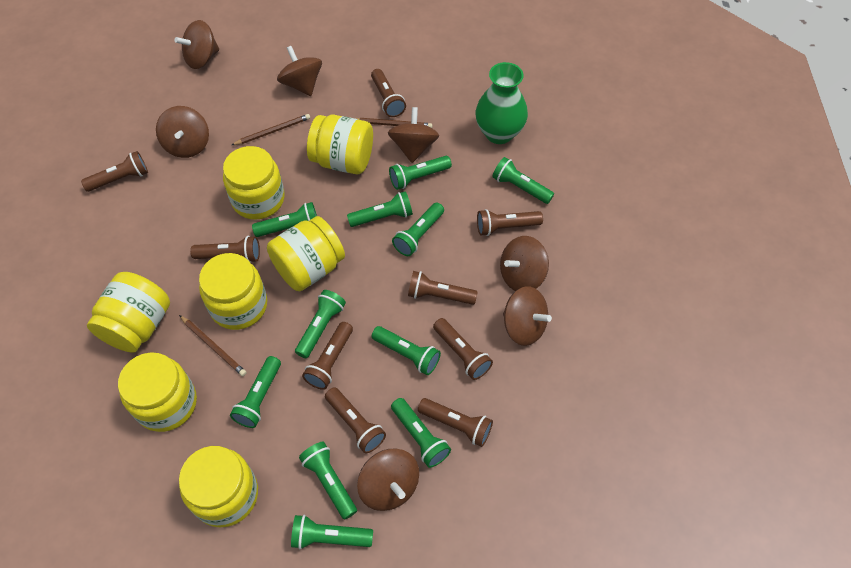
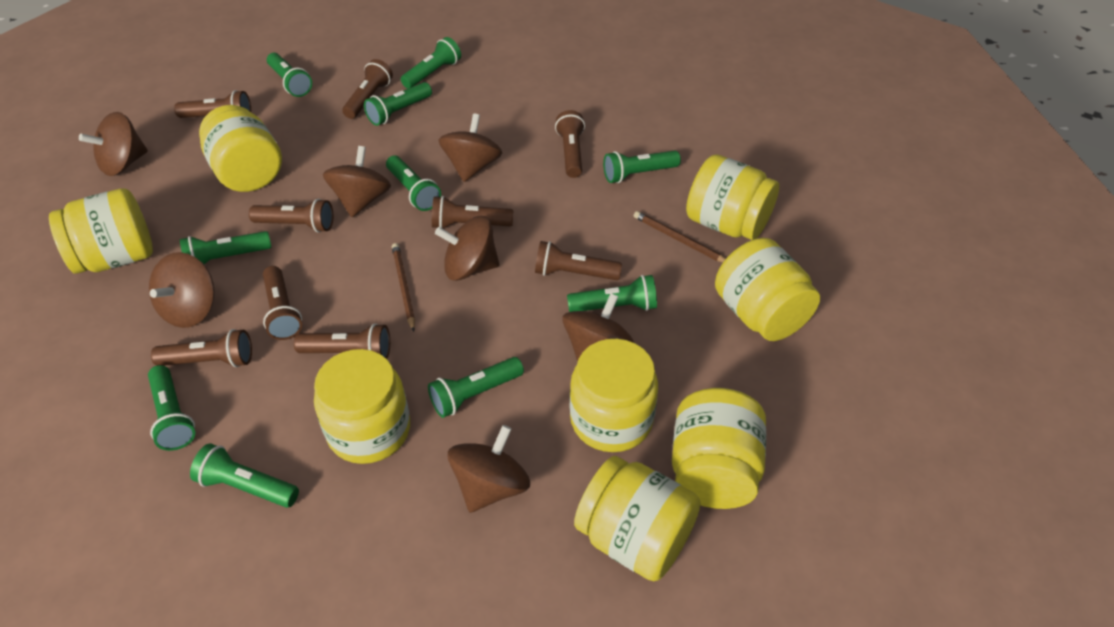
brown pencil: [179,315,247,376] [232,114,310,145] [355,118,432,128] = 3 -> [392,243,415,332] [634,211,726,263] = 2
green flashlight: [230,356,281,428] [252,202,317,237] [291,515,373,549] [295,290,346,358] [299,442,357,520] [347,191,413,227] [371,326,441,375] [389,156,452,190] [391,398,451,468] [392,203,444,256] [492,157,554,204] = 11 -> [148,365,195,451] [180,231,271,264] [190,443,299,508] [267,53,312,97] [364,82,432,126] [386,155,441,211] [401,37,461,89] [428,357,524,418] [567,275,657,312] [603,151,681,183] = 10
green vase: [476,62,528,144] = 1 -> none = 0
yellow jar: [87,272,170,353] [118,352,197,432] [179,446,258,527] [199,253,267,330] [223,146,285,220] [267,216,345,291] [307,115,373,174] = 7 -> [49,188,153,274] [199,105,282,192] [314,349,410,464] [570,339,658,452] [574,456,701,581] [672,388,766,509] [686,154,779,240] [715,238,820,341] = 8

